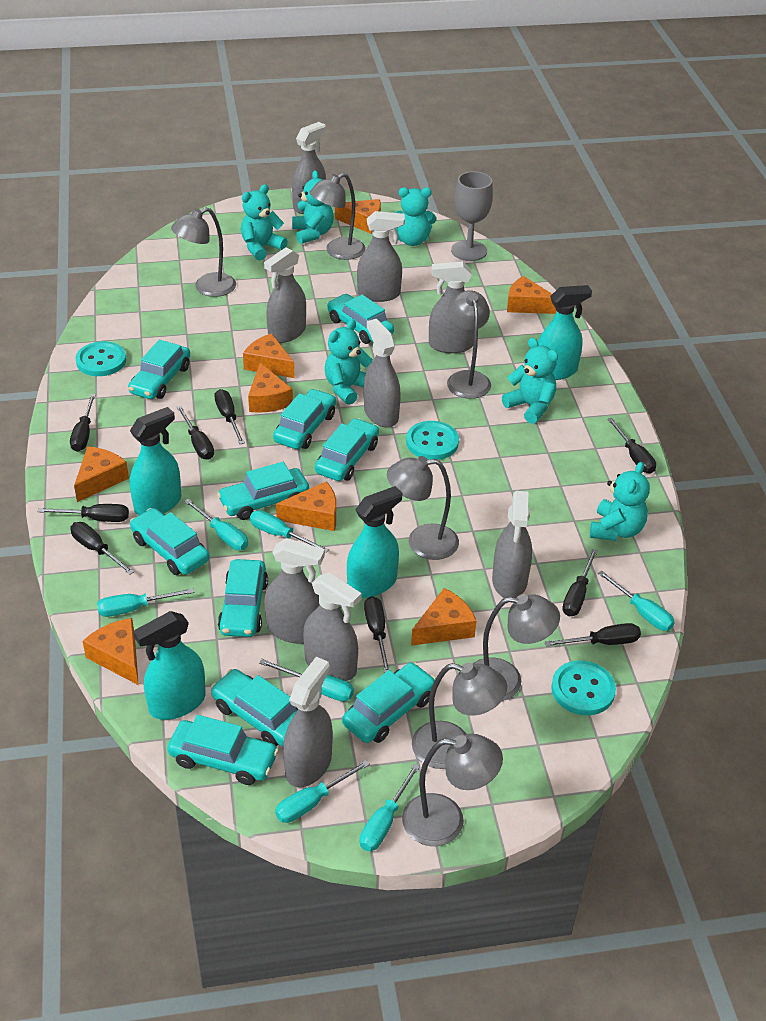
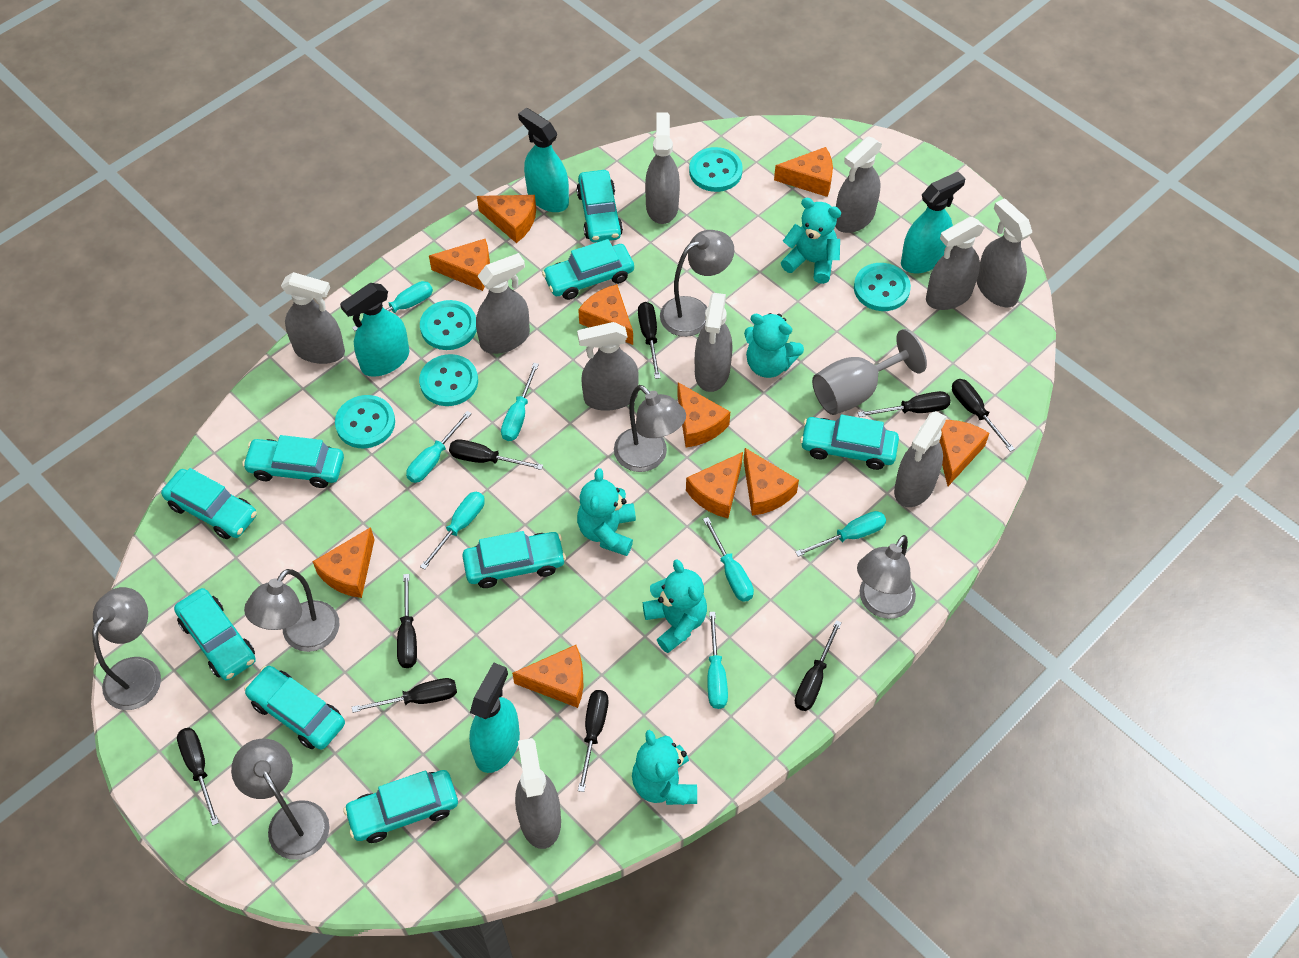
grey lamp: [171,207,236,297] [310,173,366,260] [387,456,459,560] [402,734,503,846] [412,663,507,769] [447,290,491,399] [473,594,560,701] = 7 -> [92,587,161,710] [231,739,329,860] [244,569,340,652] [614,385,686,472] [660,230,734,337] [857,535,916,619] = 6
grey spray bottle: [264,247,306,343] [264,538,325,644] [283,657,333,787] [292,122,326,214] [303,572,362,681] [357,211,405,302] [364,319,401,427] [429,261,474,353] [492,491,532,598] = 9 -> [281,272,345,364] [476,253,530,354] [515,738,561,849] [577,322,639,411] [645,113,680,224] [695,293,733,392] [835,136,882,233] [894,411,947,507] [926,217,985,310] [977,198,1032,307] = 10
orange cheese: [74,446,129,502] [83,618,139,685] [243,333,295,378] [248,363,293,413] [276,481,336,531] [335,199,381,234] [411,588,477,646] [507,276,556,314] = 8 -> [313,527,375,598] [429,239,490,291] [477,195,536,243] [512,645,583,708] [578,284,633,345] [677,382,730,447] [686,452,743,518] [744,448,799,516] [774,147,833,197] [939,420,990,486] = 10
turquoise button: [75,341,126,376] [406,421,459,460] [551,660,616,715] = 3 -> [335,395,395,448] [419,354,478,406] [420,300,477,350] [689,147,743,192] [854,263,911,311] = 5
turquoise car: [128,340,190,399] [130,508,210,575] [167,715,279,785] [210,669,298,746] [217,462,309,520] [218,559,268,637] [273,389,336,449] [315,418,379,481] [327,294,394,344] [342,662,436,743] = 10 -> [161,468,257,539] [174,588,256,680] [242,435,344,488] [244,666,345,750] [343,770,458,843] [462,531,566,588] [542,239,634,300] [576,170,623,242] [800,415,899,470] = 9
turquoise teddy bear: [241,184,288,261] [292,170,334,244] [325,320,373,405] [395,188,436,246] [502,338,558,424] [590,462,650,541] = 6 -> [577,468,636,556] [632,730,697,805] [643,559,707,653] [744,313,804,378] [781,198,841,284] = 5

